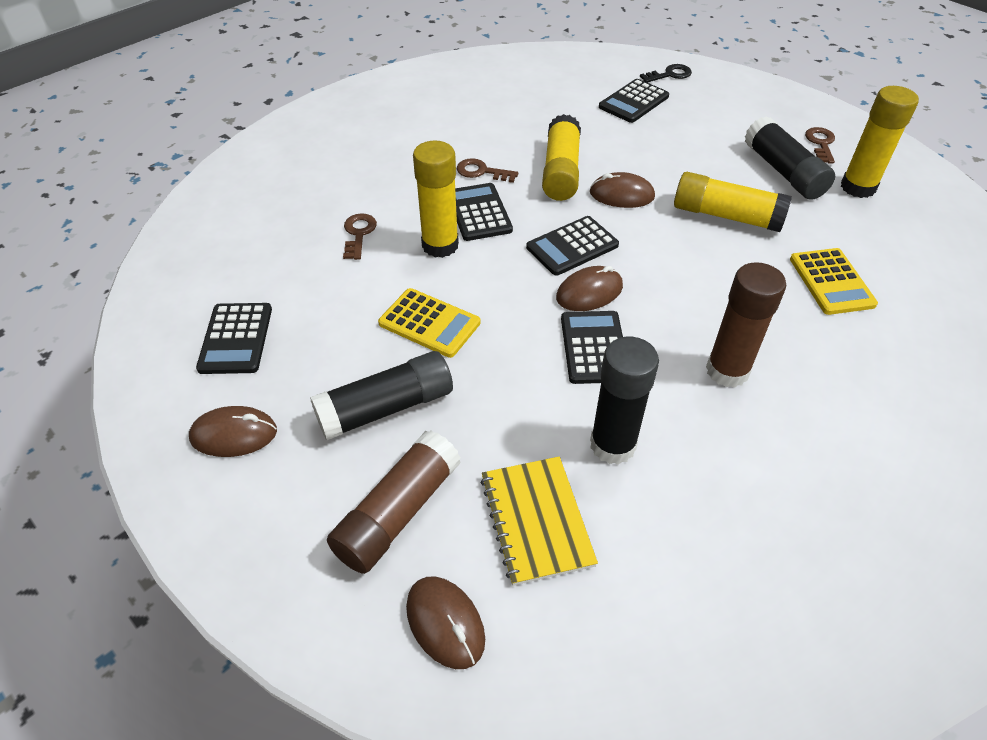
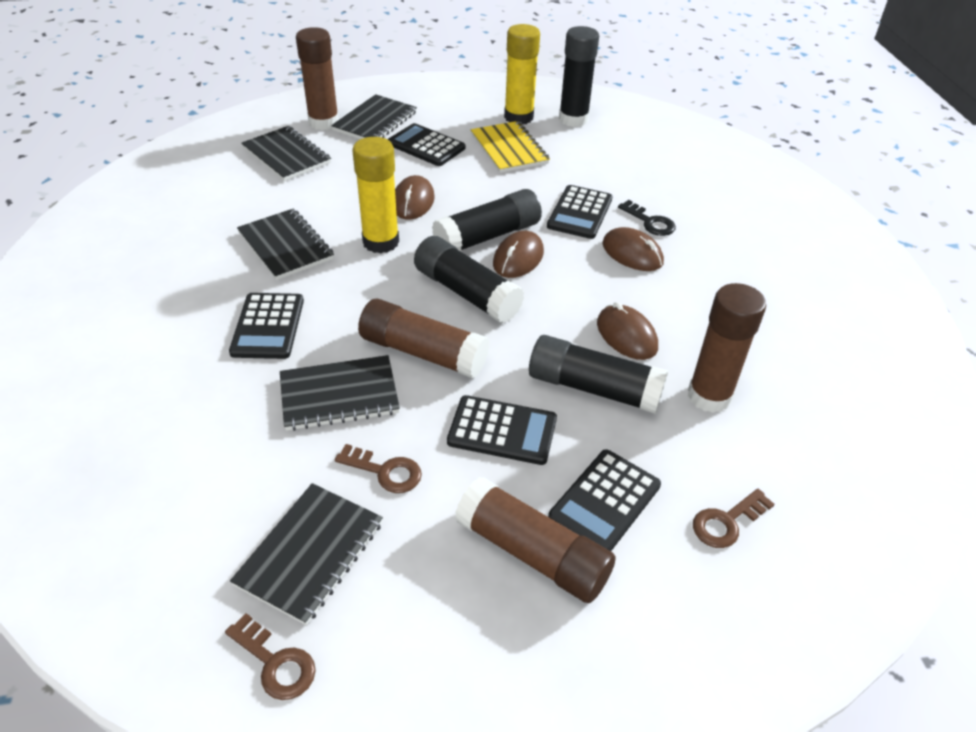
black glue stick: [310,351,453,440] [590,337,659,465] [745,116,835,200] = 3 -> [414,236,524,323] [432,189,542,251] [529,335,668,414] [559,26,599,127] = 4
black notebook: none = 0 -> [230,483,383,625] [237,208,334,280] [241,126,331,181] [280,355,400,431] [331,94,417,139] = 5
brown glue stick: [327,431,461,574] [706,262,786,387] = 2 -> [296,27,339,130] [358,298,489,378] [455,477,616,603] [688,283,766,413] = 4
yellow calculator: [378,288,480,358] [790,248,878,315] = 2 -> none = 0
yellow glue stick: [413,141,459,258] [542,114,581,201] [674,172,792,232] [841,86,919,198] = 4 -> [353,137,399,254] [504,24,540,124] = 2

